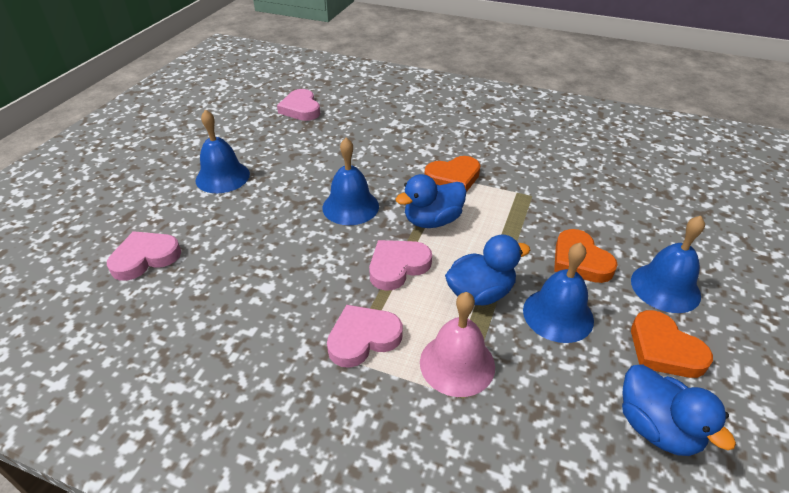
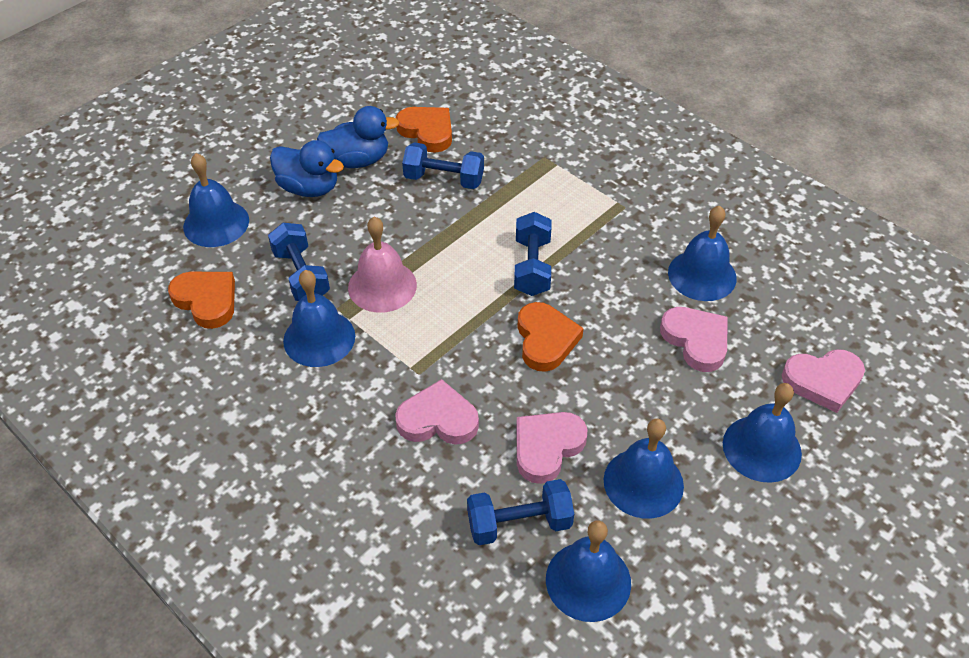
blue bell: [195,109,250,193] [323,138,379,225] [523,242,594,343] [631,216,705,313] = 4 -> [183,153,249,247] [283,270,355,367] [546,520,631,622] [604,418,684,519] [668,206,737,301] [723,383,802,483] = 6
blue duck: [396,174,467,228] [445,235,530,305] [622,364,736,456] = 3 -> [270,140,344,197] [317,106,399,168] = 2
blue dumbbell: none = 0 -> [268,223,330,301] [402,143,484,189] [467,479,574,545] [514,212,552,296] = 4

